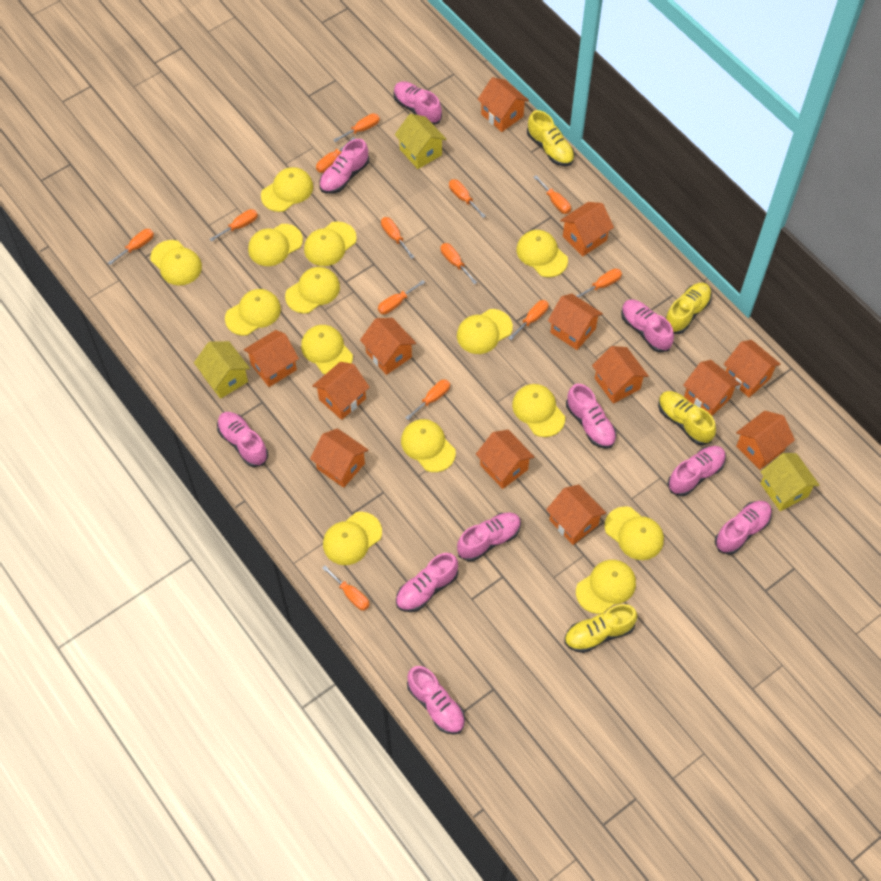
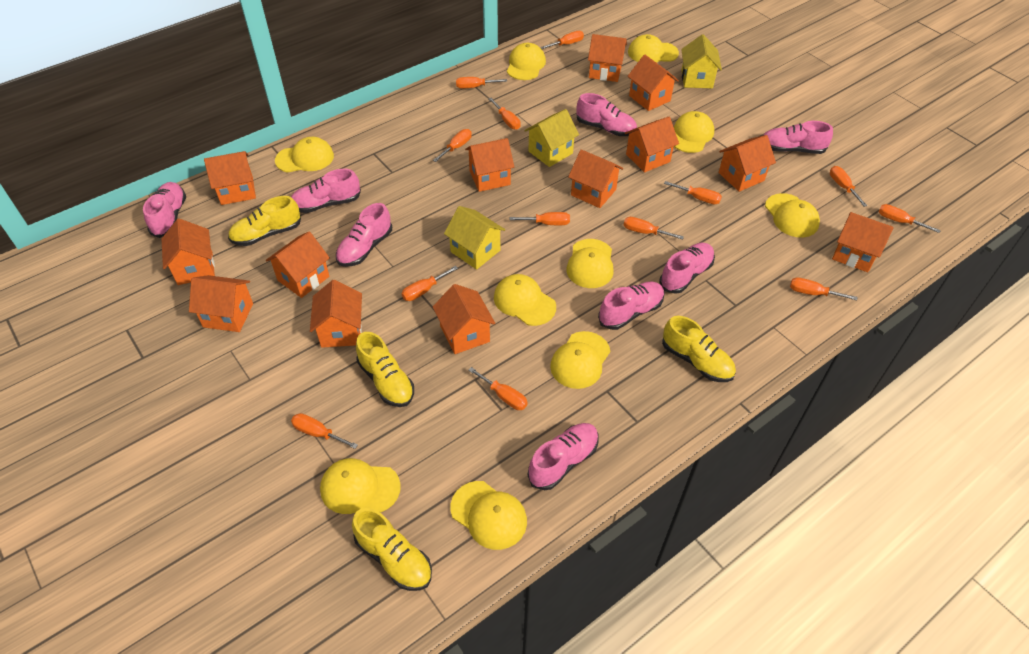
pink shoe: [217,412,268,467] [319,139,369,194] [393,81,442,125] [396,553,458,612] [407,666,465,735] [457,512,521,562] [566,384,617,449] [621,299,674,353] [668,446,726,496] [715,501,772,555] = 10 -> [143,182,186,238] [291,169,361,213] [336,203,392,267] [528,423,599,490] [577,93,637,136] [598,282,665,330] [659,243,715,294] [763,121,833,154] = 8
yellow cap: [150,240,202,286] [225,289,281,336] [248,224,303,266] [261,167,313,212] [285,267,340,314] [301,325,353,374] [304,222,357,266] [323,512,382,565] [401,419,456,472] [457,309,513,354] [512,384,565,437] [516,230,568,277] [576,560,636,614] [605,506,664,560] = 14 -> [275,137,334,173] [320,458,401,514] [450,481,527,550] [494,274,556,326] [507,43,546,80] [550,331,610,389] [566,239,614,288] [628,34,679,63] [674,111,714,153] [765,193,820,238] = 10

